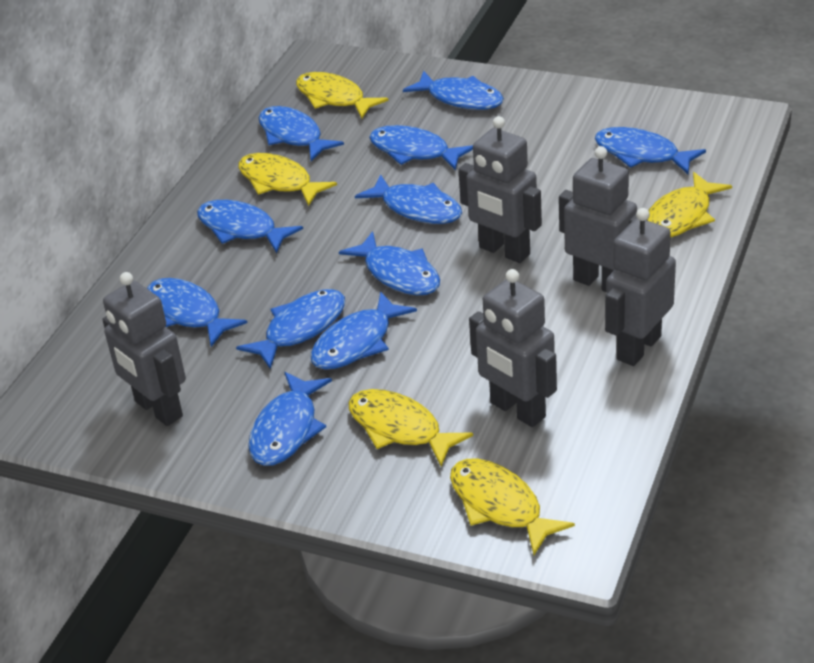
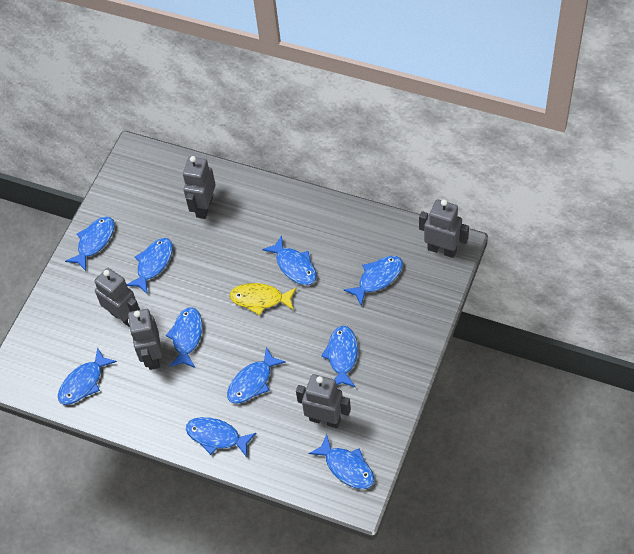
blue fish: [147,278,248,347] [197,200,303,253] [236,289,345,369] [248,372,332,466] [259,106,344,161] [310,291,417,370] [339,231,440,295] [355,174,462,224] [369,125,473,171] [403,71,504,110] [595,127,706,174] = 11 -> [58,347,117,405] [65,217,115,271] [127,238,173,295] [166,307,202,368] [186,417,256,457] [227,347,286,404] [262,235,317,285] [308,434,374,489] [321,326,358,387] [344,256,403,306] = 10
yellow fish: [238,153,337,206] [296,72,388,118] [348,389,473,466] [450,458,575,555] [648,172,732,238] = 5 -> [229,283,297,316] = 1

